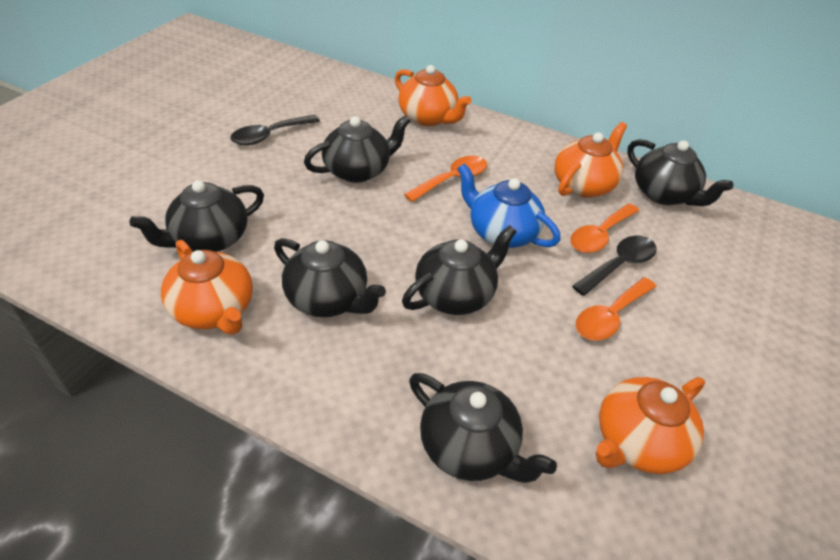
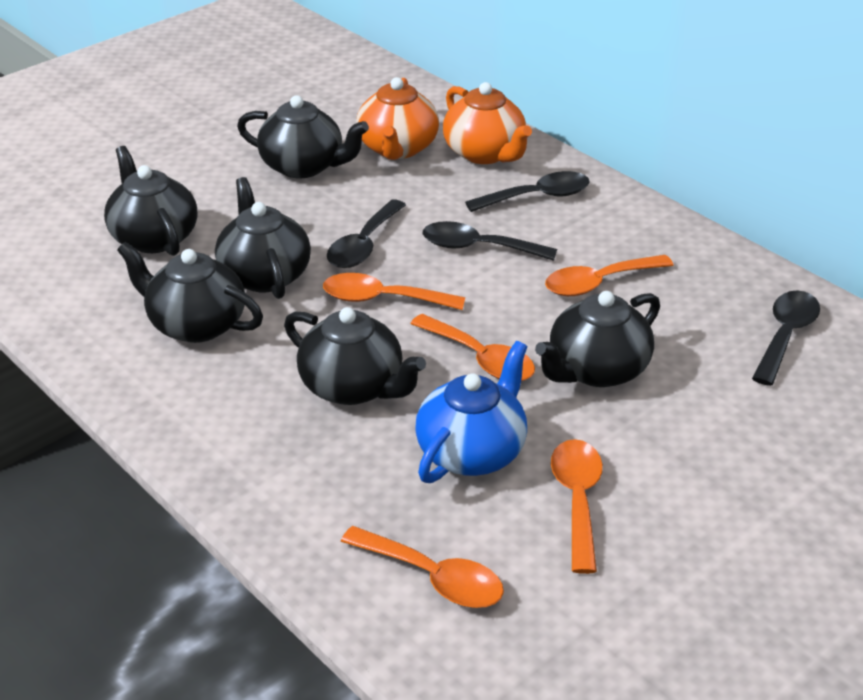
black spoon: [230,115,320,145] [572,236,656,296] = 2 -> [327,200,406,268] [423,221,557,261] [465,171,590,212] [752,290,820,386] = 4
orange spoon: [404,156,487,202] [570,203,639,253] [576,277,657,341] = 3 -> [323,273,465,310] [341,526,504,608] [410,314,535,381] [545,255,674,296] [551,439,603,574] = 5
orange teapot: [161,240,253,335] [395,65,471,126] [555,122,627,198] [596,377,705,474] = 4 -> [356,77,439,160] [443,82,532,164] = 2

